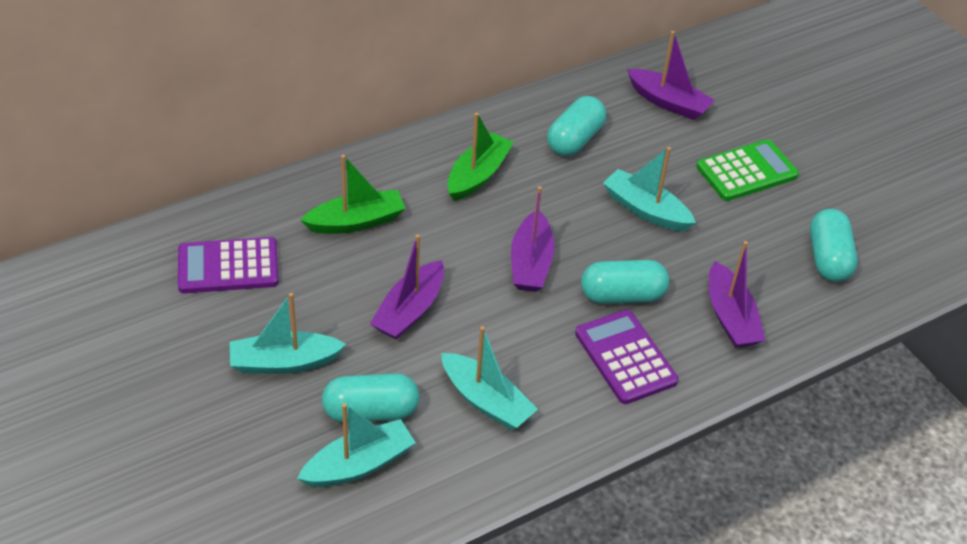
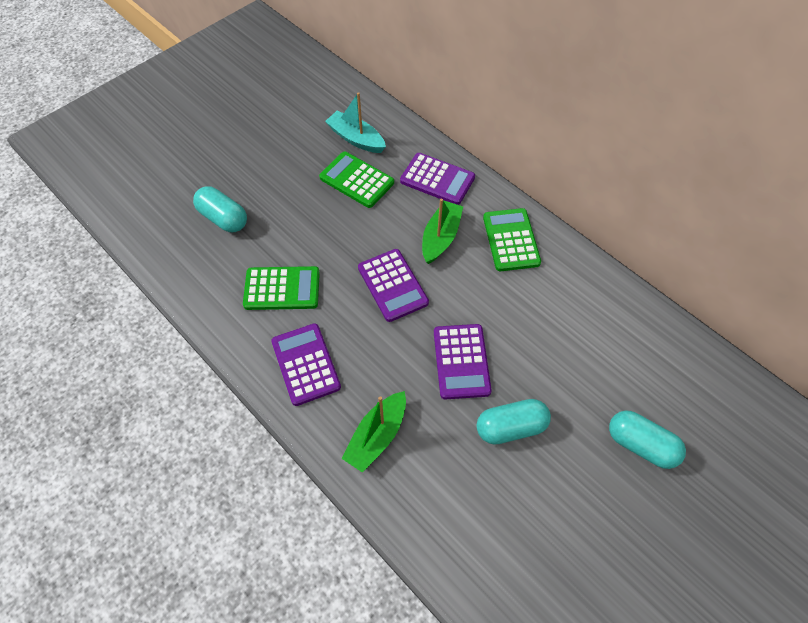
green calculator: [696,139,799,201] = 1 -> [243,266,320,310] [319,151,394,208] [483,208,541,271] = 3
purple boat: [370,234,444,340] [511,186,554,292] [627,31,715,120] [709,241,766,348] = 4 -> none = 0
purple calculator: [178,237,279,293] [575,310,678,404] = 2 -> [271,323,341,406] [358,249,429,322] [400,153,475,205] [434,324,492,399] = 4
turquoise boat: [230,293,346,374] [297,403,416,487] [441,326,538,430] [603,147,696,231] = 4 -> [325,92,386,153] = 1
turquoise capsule: [322,373,419,422] [547,96,606,156] [581,260,669,304] [810,209,858,282] = 4 -> [193,186,247,232] [476,399,551,445] [609,410,686,469] = 3

